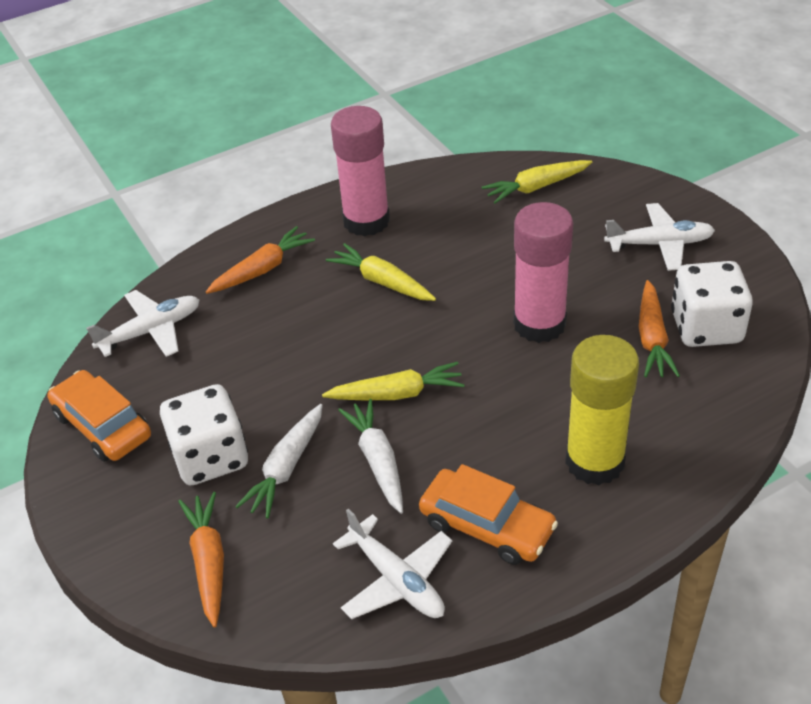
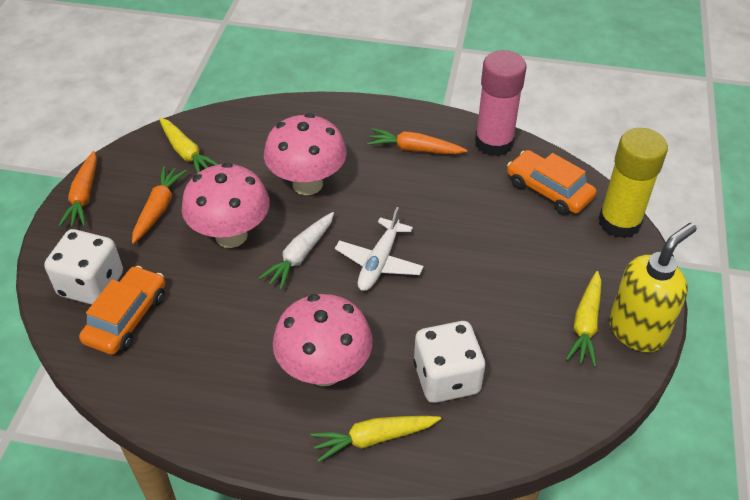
pink glue stick: [331,106,390,236] [513,202,573,343] = 2 -> [475,50,526,156] = 1
pink mushroom: none = 0 -> [182,163,270,248] [264,113,347,195] [273,294,373,386] = 3
white carrot: [235,404,323,518] [338,399,403,514] = 2 -> [259,212,334,290] = 1
white plane: [86,290,200,357] [333,509,452,619] [604,203,715,271] = 3 -> [335,207,424,291] = 1
yellow soap dispenser: none = 0 -> [609,223,697,352] = 1

